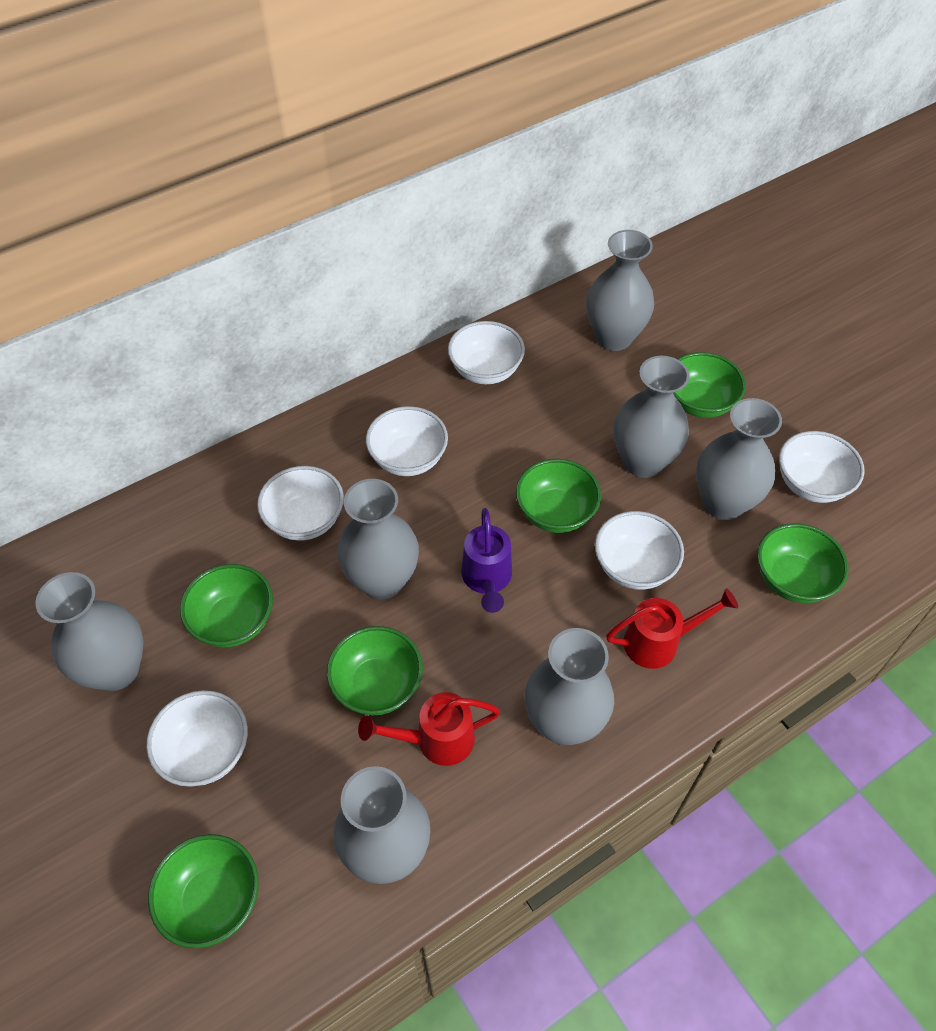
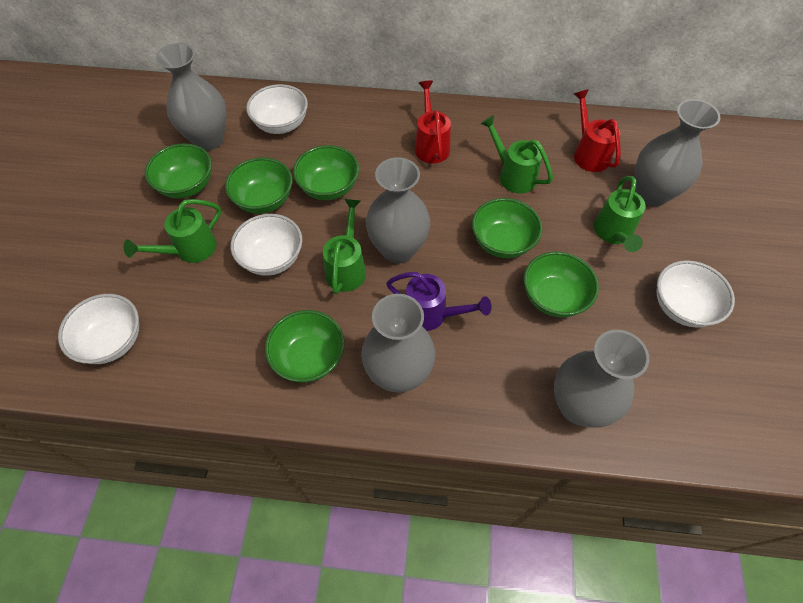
green watering can: none = 0 -> [123,199,221,263] [323,199,366,294] [480,115,553,193] [594,176,646,252] = 4
grey vase: [36,572,144,691] [333,766,430,884] [337,479,419,600] [525,628,614,745] [586,230,654,351] [614,356,690,478] [696,398,782,520] = 7 -> [155,43,227,151] [361,294,436,393] [366,157,430,263] [554,330,649,428] [635,99,720,206] = 5
white bowl: [146,690,248,787] [257,466,344,541] [366,406,448,476] [448,321,525,384] [595,511,684,590] [779,431,865,503] = 6 -> [58,294,139,364] [231,214,303,276] [246,84,308,134] [657,260,735,327] = 4

